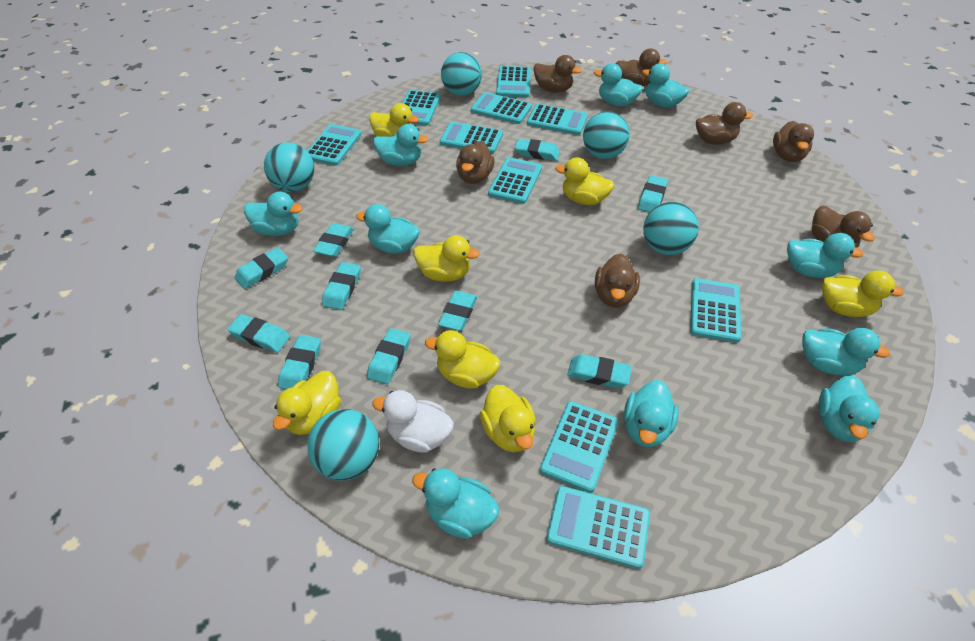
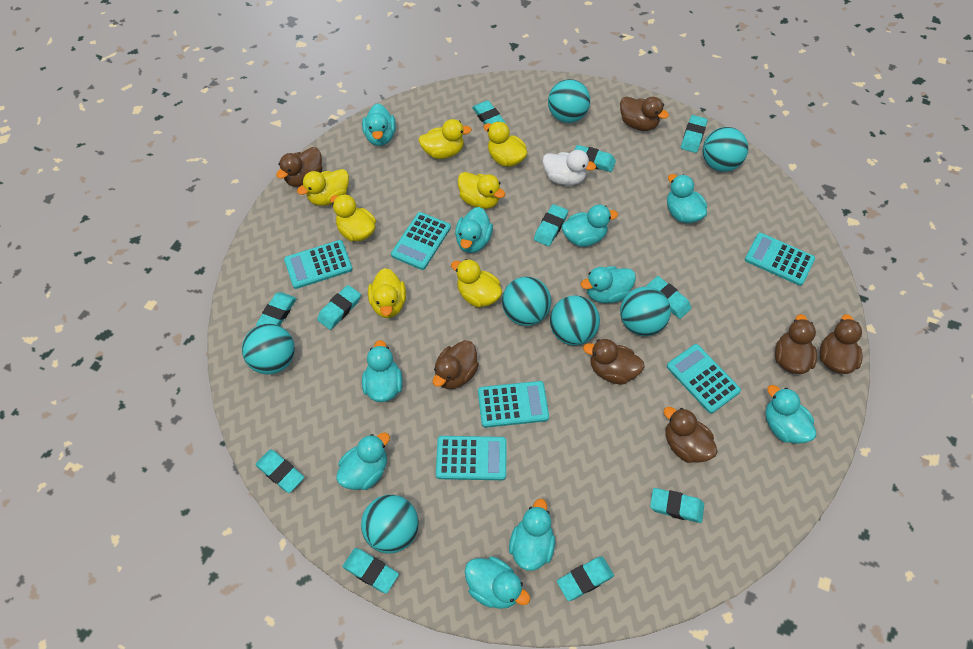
turquoise ball: [264,142,314,192] [307,409,379,481] [441,52,482,96] [583,111,630,159] [643,201,699,255] = 5 -> [242,324,295,375] [361,495,419,554] [502,277,551,326] [548,79,590,123] [550,295,600,345] [620,287,671,336] [703,127,748,172] = 7
turquoise calculator: [307,124,362,166] [402,90,441,126] [440,122,503,154] [471,92,532,124] [488,157,542,204] [496,66,531,97] [527,104,588,135] [540,401,619,493] [546,486,650,569] [690,278,741,343] = 10 -> [284,240,353,289] [391,212,451,270] [436,436,507,480] [478,381,549,428] [667,344,741,414] [745,233,815,286] = 6
turquoise eraser: [227,314,290,352] [235,247,288,289] [278,335,321,389] [313,223,354,257] [322,262,361,310] [367,328,410,384] [438,291,477,331] [515,139,560,161] [567,354,632,388] [638,175,668,212] = 10 -> [255,450,304,493] [256,292,297,326] [317,285,361,330] [343,548,399,593] [472,100,505,124] [534,204,568,246] [557,556,614,601] [575,145,616,172] [646,276,691,319] [650,488,704,523] [681,115,707,153] = 11

